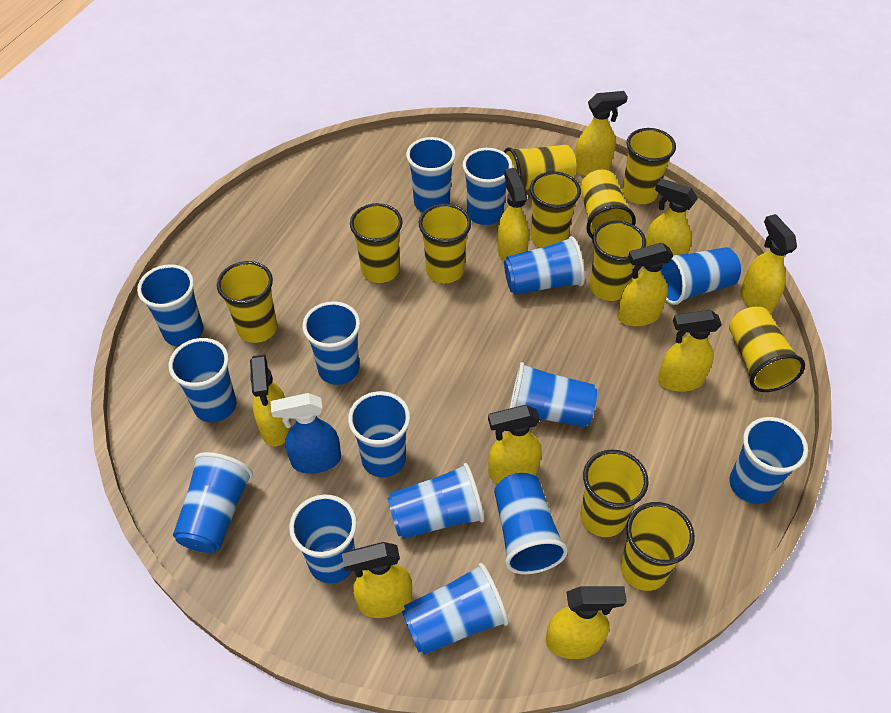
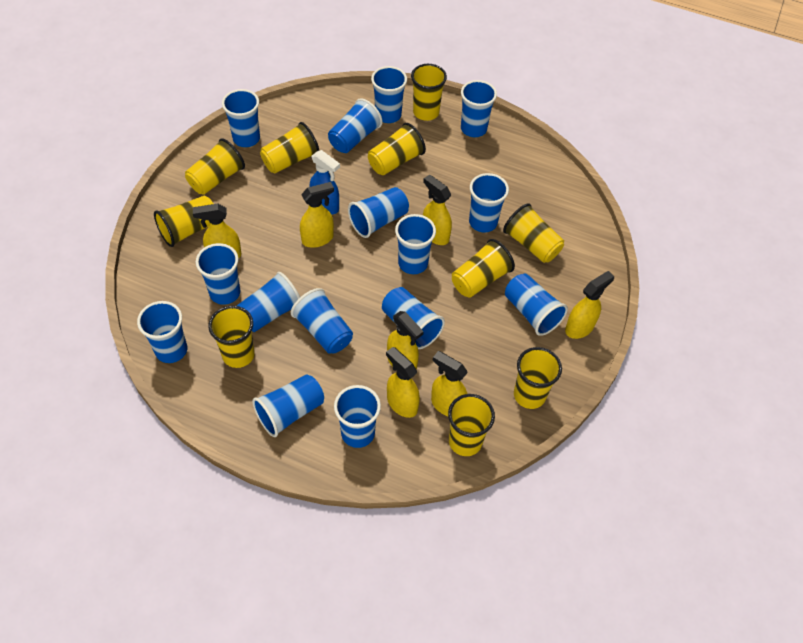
yellow cup: [217,261,277,343] [350,203,403,283] [419,204,471,283] [504,145,576,190] [530,172,581,248] [580,449,649,537] [581,170,636,239] [589,221,646,301] [620,502,695,591] [622,128,676,204] [729,307,805,392] = 11 -> [154,196,214,247] [185,139,245,195] [208,306,255,368] [260,122,319,173] [368,123,426,175] [411,64,447,121] [448,394,495,456] [452,239,515,298] [503,203,564,263] [514,347,562,409] = 10
yellow spray bottle: [250,355,291,447] [342,542,412,618] [488,405,542,483] [497,168,529,262] [546,586,627,659] [575,91,628,176] [617,243,674,326] [646,178,698,255] [658,310,722,392] [740,214,797,314] = 10 -> [193,203,241,258] [300,182,334,248] [386,347,420,418] [387,311,424,371] [423,174,452,245] [431,351,468,416] [565,271,614,339] = 7

